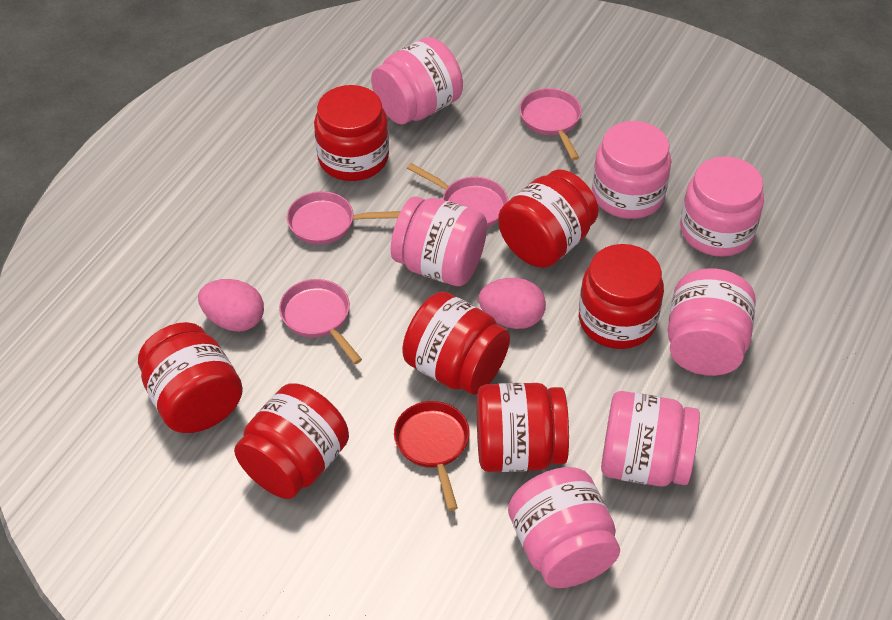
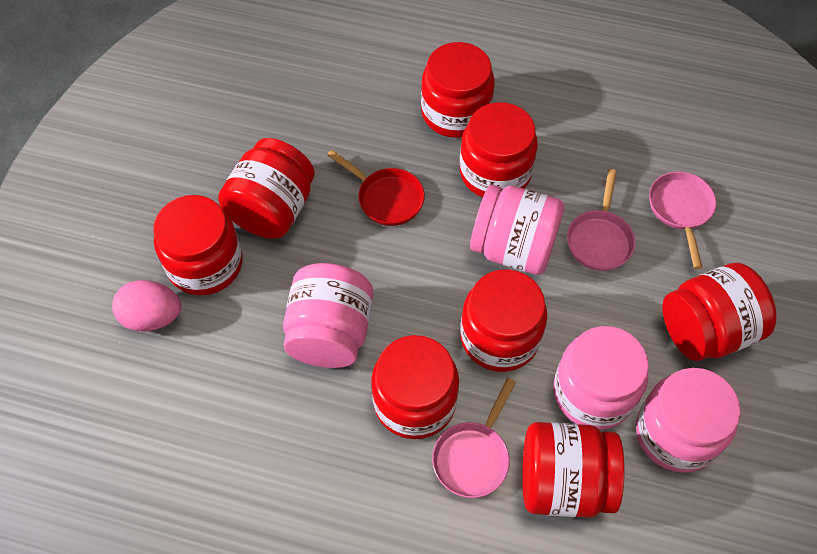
pink egg: [198,279,264,332] [479,278,546,329] = 2 -> [112,280,181,332] = 1
pink jar: [371,37,463,125] [391,197,487,286] [508,467,620,588] [592,121,671,219] [601,391,700,487] [668,268,756,376] [680,156,764,257] = 7 -> [283,263,373,368] [470,185,564,275] [553,326,649,430] [636,368,741,473] = 4
pink pan: [279,279,362,364] [287,191,401,245] [407,163,508,227] [519,88,582,160] = 4 -> [432,378,516,498] [567,169,635,271] [649,171,716,269] = 3
red jar: [138,322,243,433] [234,384,349,499] [314,85,389,181] [402,292,510,395] [477,383,569,472] [498,169,598,268] [579,244,664,349] = 7 -> [153,195,243,296] [218,138,315,239] [371,335,459,439] [421,42,495,138] [460,102,538,197] [460,269,547,372] [522,422,624,518] [662,263,777,361] = 8

